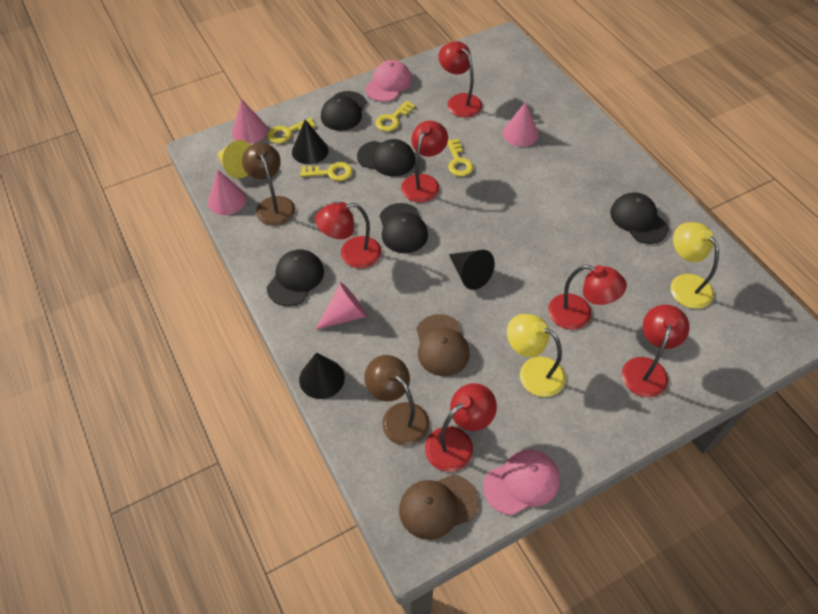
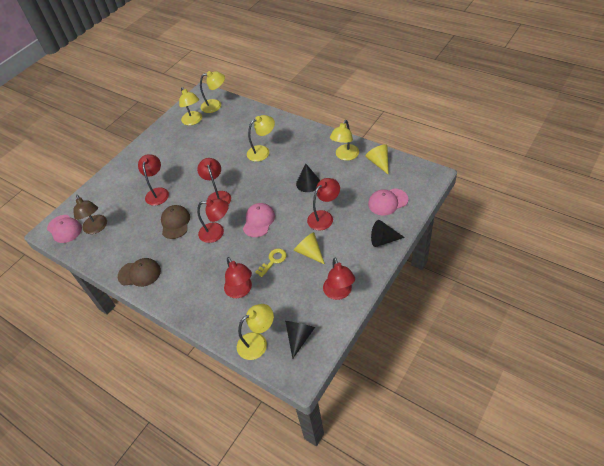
black cap: [267,250,324,306] [321,91,367,131] [357,139,415,176] [379,203,428,253] [610,192,669,244] = 5 -> none = 0
brown lamp: [242,143,295,226] [364,355,430,446] = 2 -> [73,195,107,234] = 1
pink cap: [365,60,412,102] [483,450,560,515] = 2 -> [47,215,82,243] [243,203,275,237] [368,188,408,216] = 3
pink cone: [208,169,247,215] [232,99,268,144] [315,282,367,330] [503,102,539,147] = 4 -> none = 0
yellow cone: [217,140,251,179] = 1 -> [294,232,325,265] [365,144,389,175] = 2
yellow key: [267,118,316,144] [300,162,353,181] [375,100,415,131] [447,139,473,177] = 4 -> [255,248,287,277] = 1
yellow lamp: [507,314,566,397] [670,222,719,309] = 2 -> [179,87,202,125] [200,71,225,113] [237,304,274,360] [247,115,275,162] [330,120,359,161] = 5

